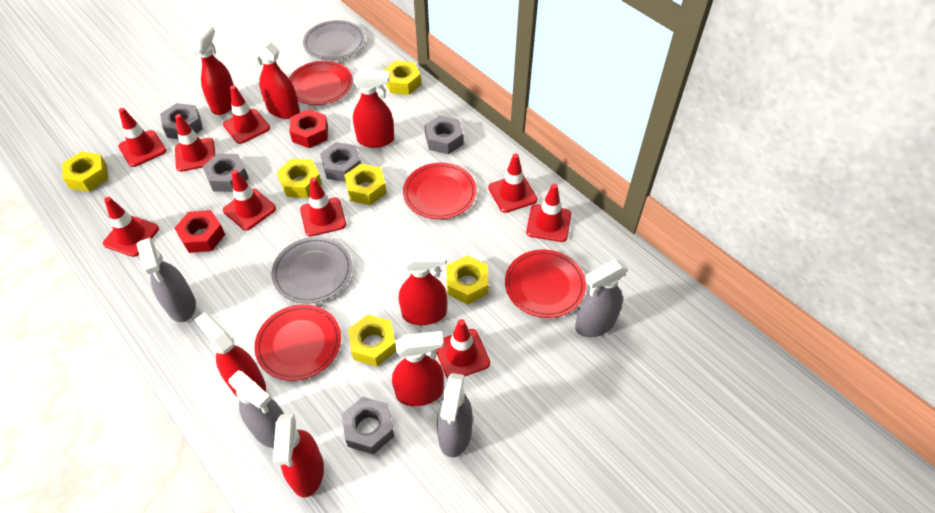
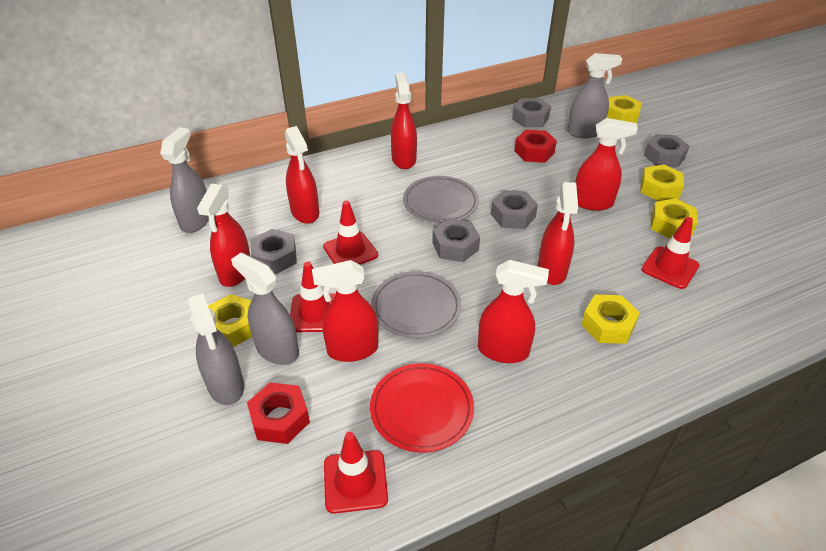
red plate: [254,304,341,381] [289,61,353,105] [403,163,477,219] [505,249,586,318] = 4 -> [370,363,474,452] = 1
red traffic cone: [103,197,159,257] [118,108,166,167] [175,114,215,172] [223,85,270,144] [223,170,276,231] [300,177,346,237] [436,319,490,379] [488,154,537,213] [526,184,571,242] = 9 -> [290,261,336,332] [323,200,378,265] [324,432,388,514] [641,217,699,289] = 4
yellow nut: [62,152,108,192] [277,159,322,198] [344,164,387,205] [348,315,396,366] [383,61,421,95] [447,256,489,304] = 6 -> [208,294,252,347] [581,295,640,344] [607,95,642,123] [640,164,684,201] [651,198,698,239] = 5

